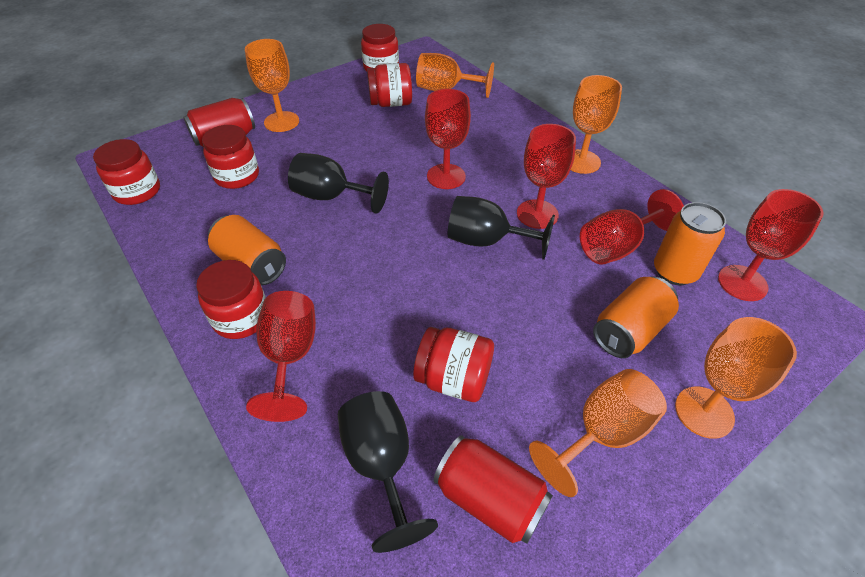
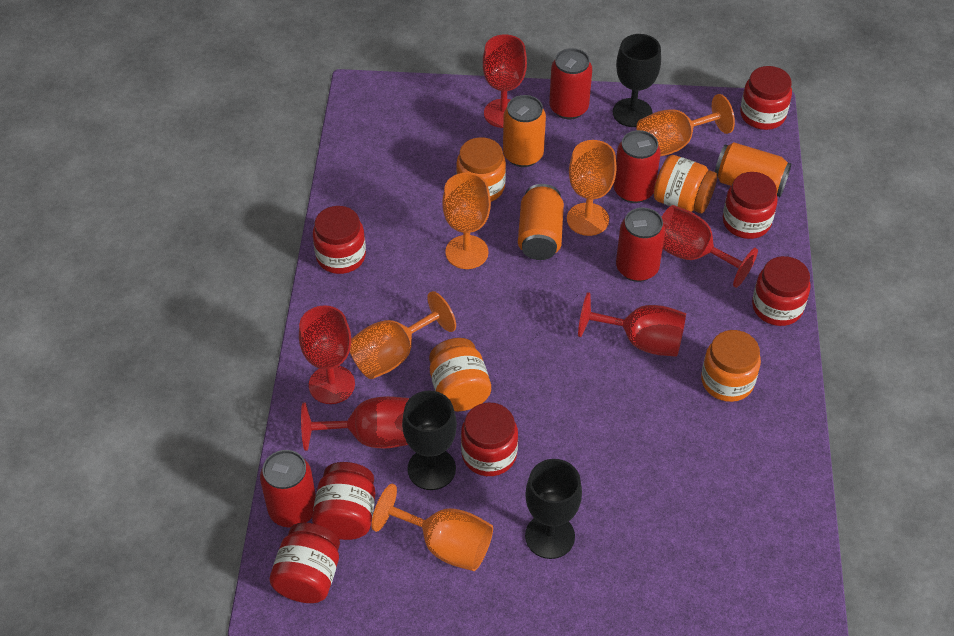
orange jar: none = 0 -> [429,338,491,411] [456,137,506,202] [654,155,717,214] [701,330,761,402] = 4
red can: [183,98,255,147] [433,435,553,544] = 2 -> [260,450,316,528] [549,48,592,119] [613,130,661,203] [616,208,665,282] = 4
red jar: [93,139,160,205] [196,260,266,339] [202,125,259,189] [361,24,399,71] [367,63,412,107] [413,327,494,402] = 6 -> [269,523,340,603] [312,462,376,540] [313,206,366,274] [461,402,518,476] [723,172,778,239] [740,66,792,130] [752,256,810,326] = 7

